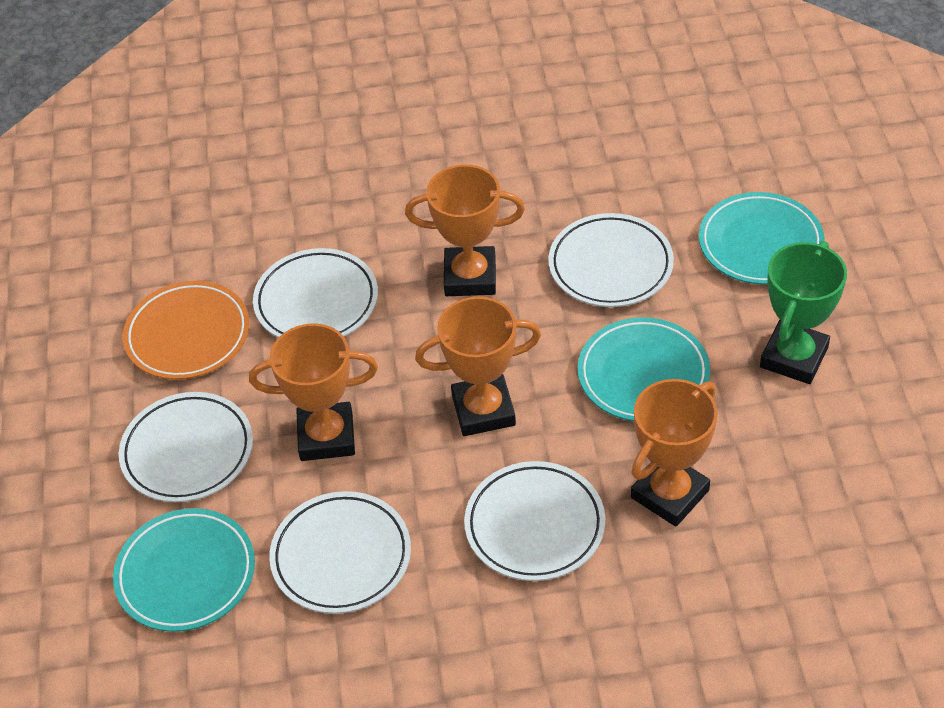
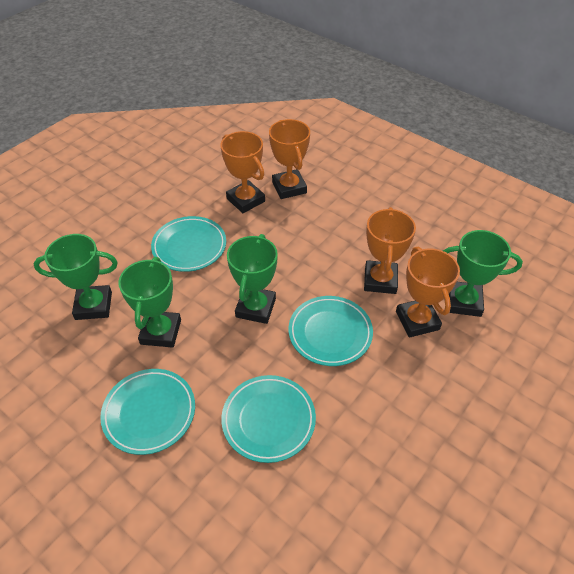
green trophy: [760,241,847,384] = 1 -> [34,234,118,320] [118,257,181,348] [227,234,278,324] [443,230,523,317] = 4
orange plate: [123,281,249,380] = 1 -> none = 0
turquoise plate: [113,508,255,632] [578,317,710,421] [699,192,825,285] = 3 -> [100,369,195,455] [151,216,226,272] [221,375,316,463] [289,296,373,366] = 4
white plate: [119,392,253,502] [253,248,378,338] [269,491,411,614] [464,461,605,581] [548,213,674,307] = 5 -> none = 0

